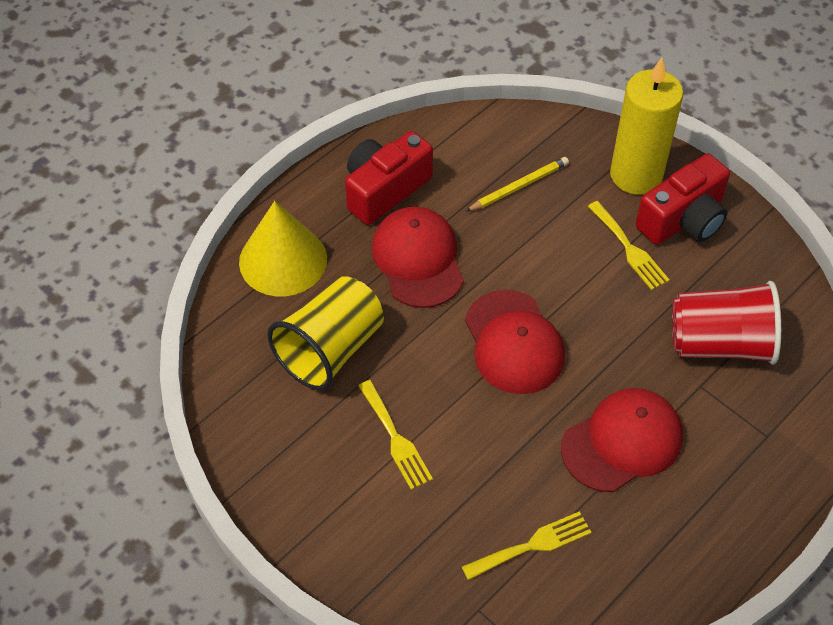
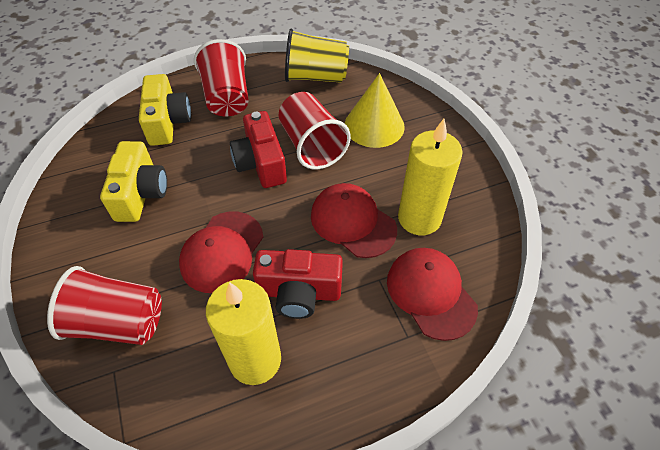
red cup: [672,281,781,365] = 1 -> [47,266,162,345] [194,39,249,116] [279,92,351,170] = 3
yellow camera: none = 0 -> [100,141,167,222] [139,74,191,146] = 2
yellow candle: [610,58,684,195] = 1 -> [206,279,281,385] [398,119,463,235] = 2
yellow fork: [358,380,433,490] [462,511,592,580] [588,201,670,290] = 3 -> none = 0
yellow pencil: [465,157,569,212] = 1 -> none = 0

